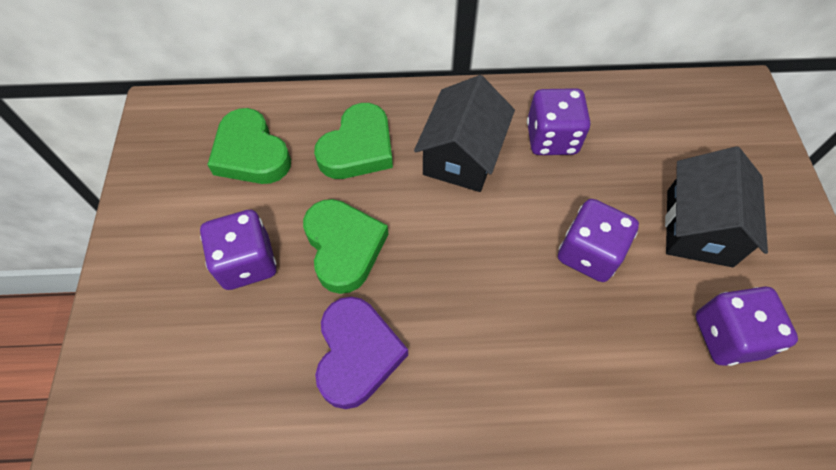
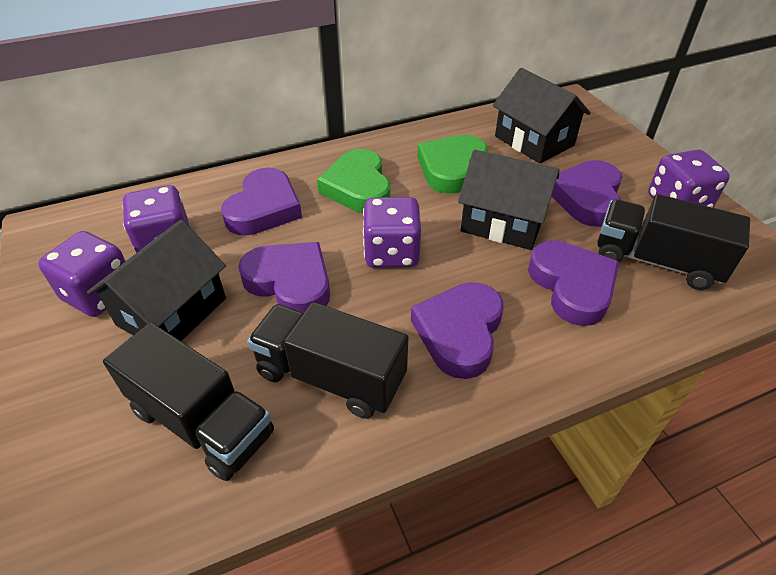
black house: [414,75,515,192] [665,146,768,267] = 2 -> [87,220,226,341] [458,150,559,250] [493,68,591,164] = 3
black truck: none = 0 -> [103,323,274,481] [247,302,408,418] [597,194,750,290] = 3
green heart: [207,108,291,184] [303,199,389,294] [314,103,393,179] = 3 -> [317,149,390,213] [417,135,488,194] = 2
purple heart: [315,297,408,409] = 1 -> [221,168,302,236] [238,242,330,313] [411,282,504,379] [528,240,619,326] [552,160,622,227] = 5

